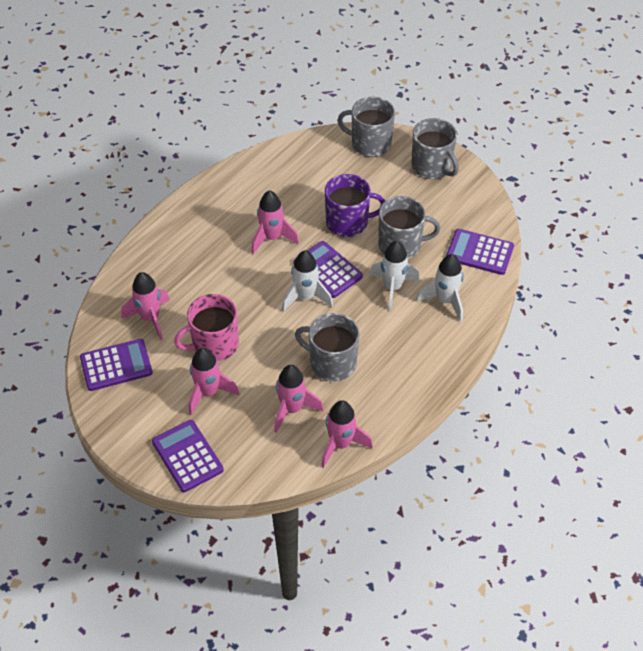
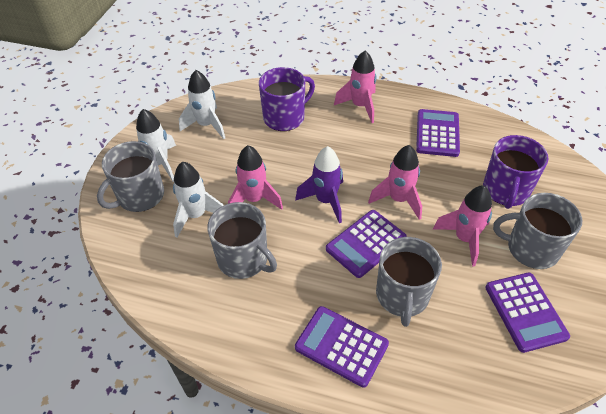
pink mug: [174,294,239,361] = 1 -> none = 0
pink rocket: [121,272,170,341] [189,348,239,415] [251,190,299,254] [274,365,323,433] [321,400,373,468] = 5 -> [228,145,283,210] [334,50,376,123] [368,145,422,220] [433,185,492,267] = 4
purple mug: [325,174,385,237] = 1 -> [259,67,315,131] [483,135,548,209] = 2
purple rocket: none = 0 -> [295,146,343,223] = 1

